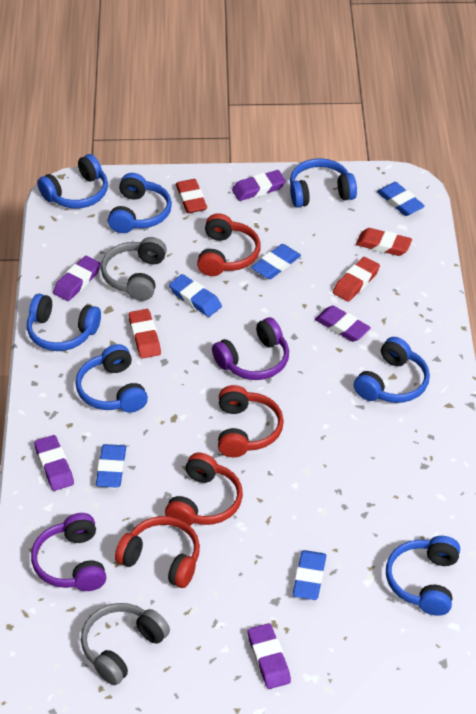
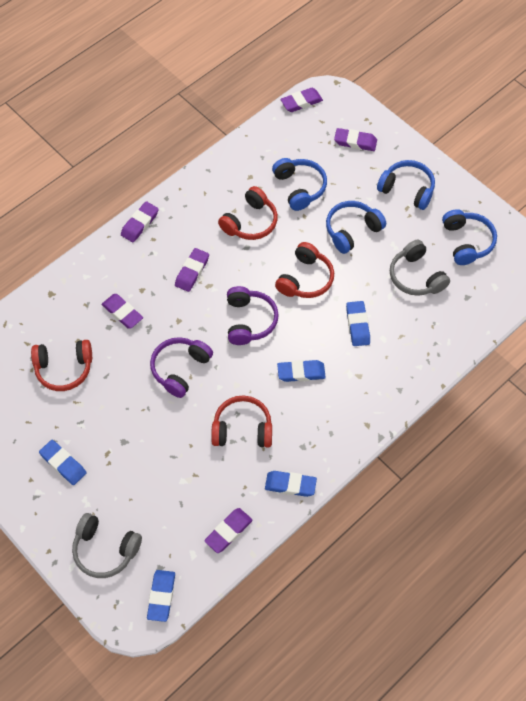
blue headphones: [27,294,101,351] [37,154,108,208] [76,344,148,412] [108,173,172,233] [290,158,357,208] [354,337,430,403] [386,536,460,616] = 7 -> [272,158,327,211] [326,201,386,254] [377,160,435,210] [442,209,497,265] = 4
purple eraser: [34,435,74,491] [53,256,101,301] [232,170,286,201] [248,623,291,689] [315,305,371,342] = 5 -> [101,294,143,329] [121,201,159,242] [175,248,209,292] [204,508,253,553] [280,88,323,112] [334,128,377,151] = 6
red eraser: [128,309,161,359] [176,179,207,213] [333,257,380,302] [356,228,412,256] = 4 -> none = 0

